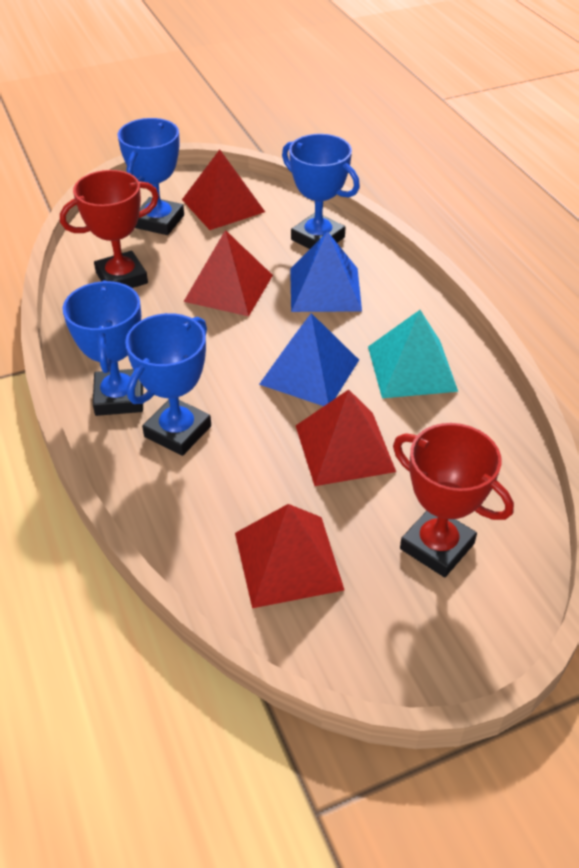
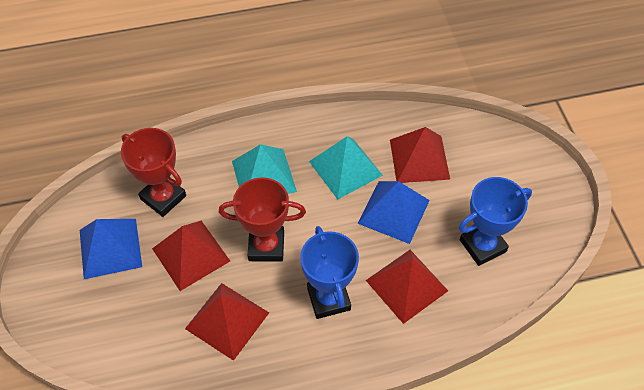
blue trophy: [63,280,143,416] [117,118,184,235] [125,313,211,456] [282,134,360,249] = 4 -> [300,226,359,319] [459,177,532,266] = 2
turquoise pyramid: [368,310,458,398] = 1 -> [232,144,297,194] [309,136,383,200] = 2

